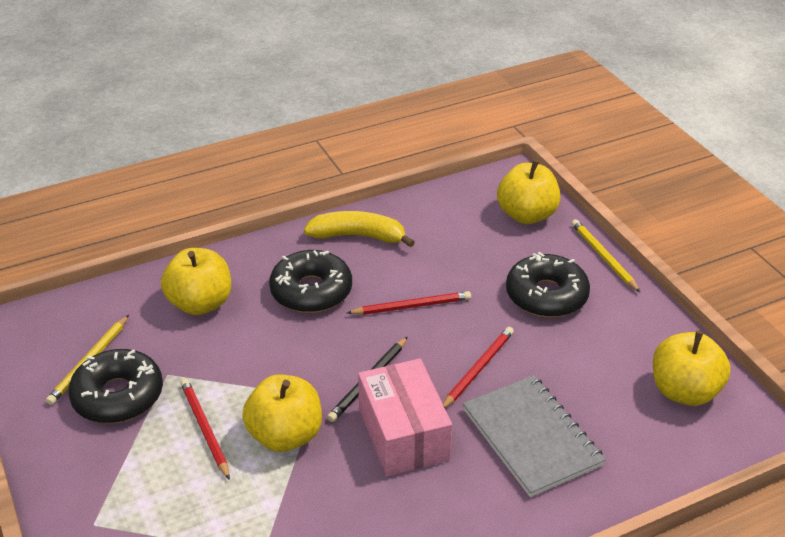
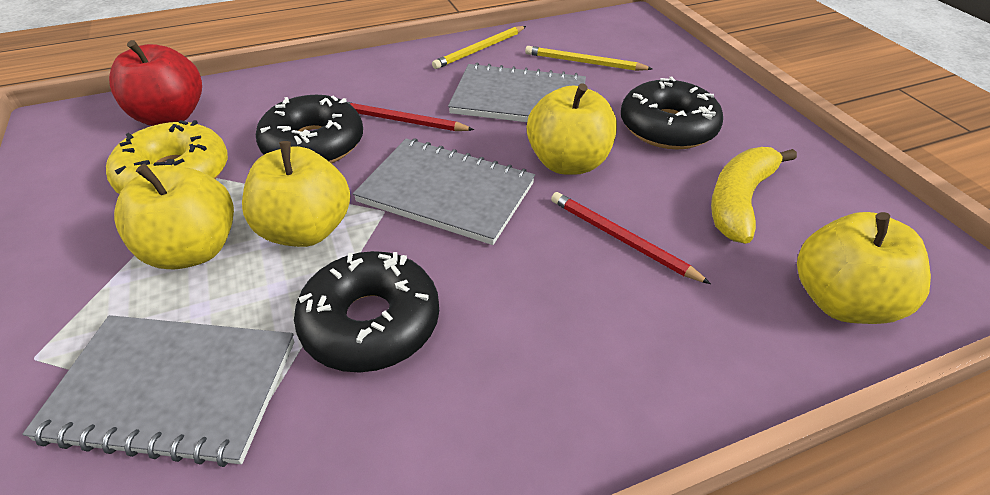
black pencil: [327,337,408,422] = 1 -> none = 0
grey notebook: [462,375,606,497] = 1 -> [22,315,294,467] [353,138,535,245] [448,62,586,122] = 3
pink box: [358,359,452,476] = 1 -> none = 0
red apple: none = 0 -> [109,40,202,126] = 1
red pencil: [180,378,230,480] [347,291,471,315] [443,327,514,408] = 3 -> [347,102,474,131] [551,192,711,284] = 2
yellow donut: none = 0 -> [106,120,228,194] = 1

